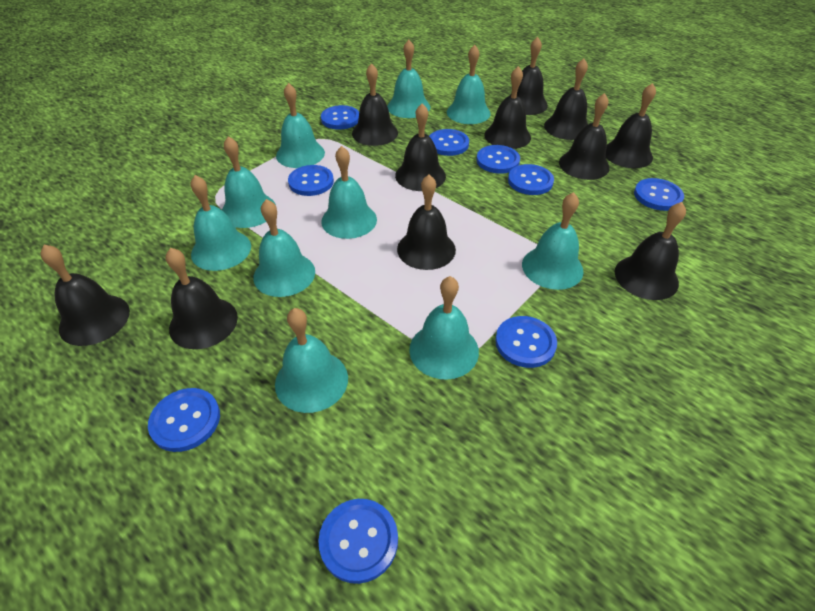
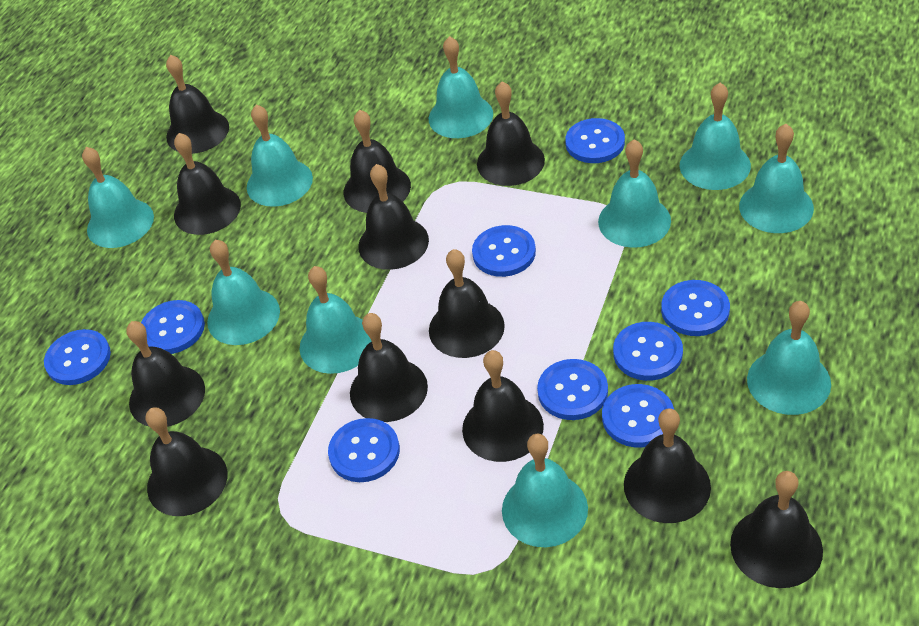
black bell: [40,245,130,346] [166,248,238,349] [352,63,398,146] [395,104,446,191] [397,175,456,270] [484,66,531,149] [509,37,548,115] [544,59,588,140] [559,93,610,180] [606,83,656,168] [615,202,686,300] = 11 -> [126,321,205,427] [145,407,228,516] [166,55,229,154] [174,133,241,235] [344,110,411,213] [350,313,428,422] [358,164,429,270] [429,249,505,358] [462,350,544,462] [477,81,545,186] [624,408,711,523] [730,471,823,588] = 12

